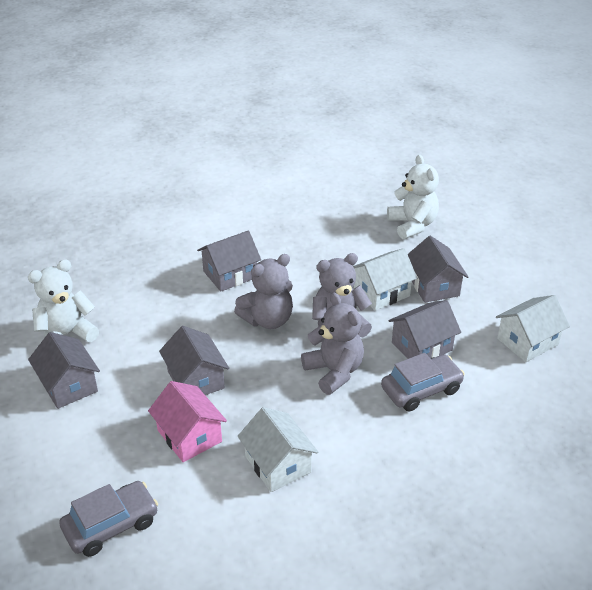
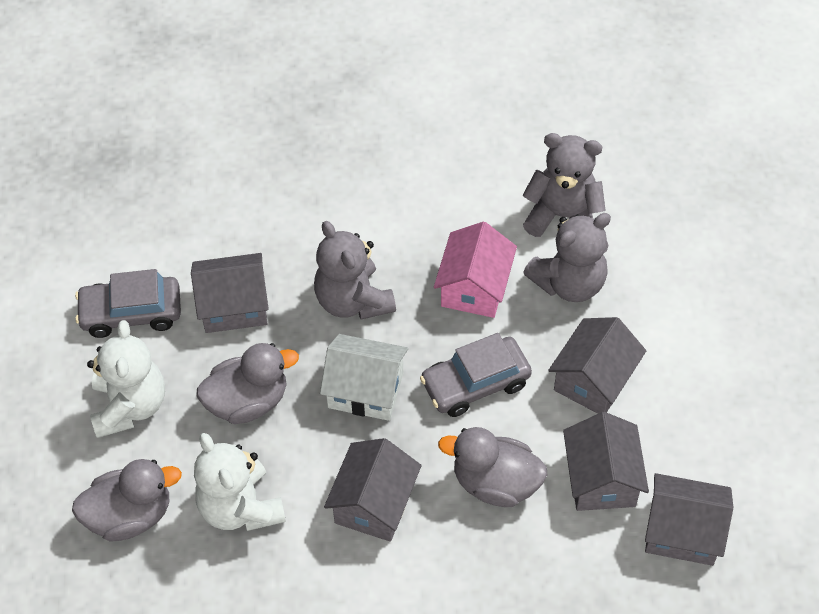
grey duck: none = 0 -> [72,459,182,542] [197,343,299,424] [438,427,547,507] = 3
white house: [238,407,318,492] [353,248,417,311] [496,295,570,362] = 3 -> [320,334,408,421] = 1

